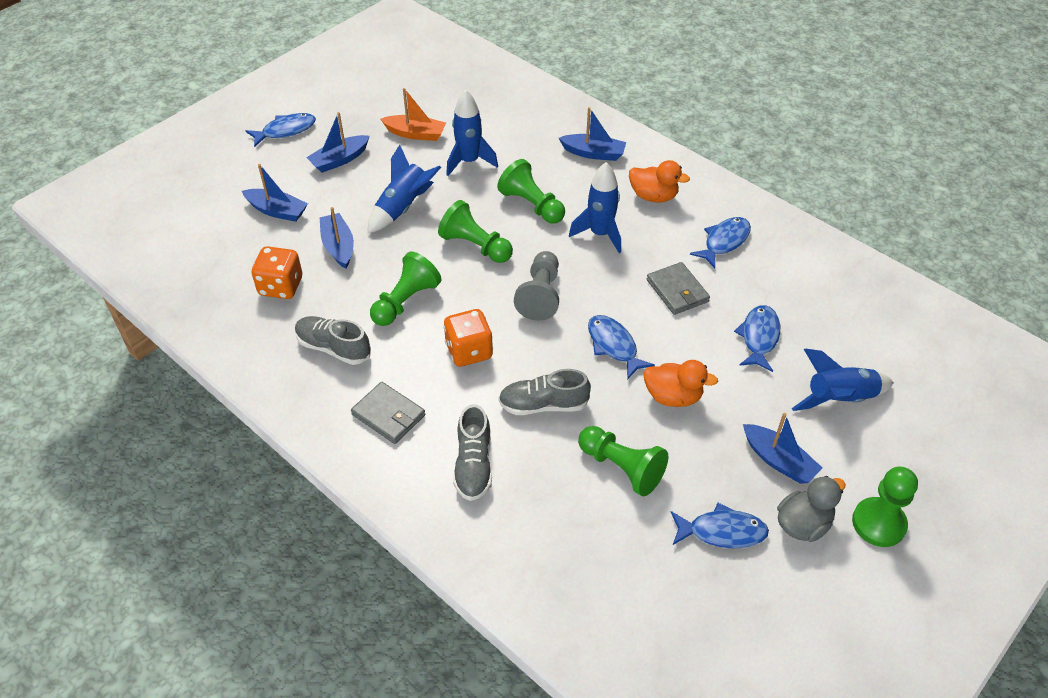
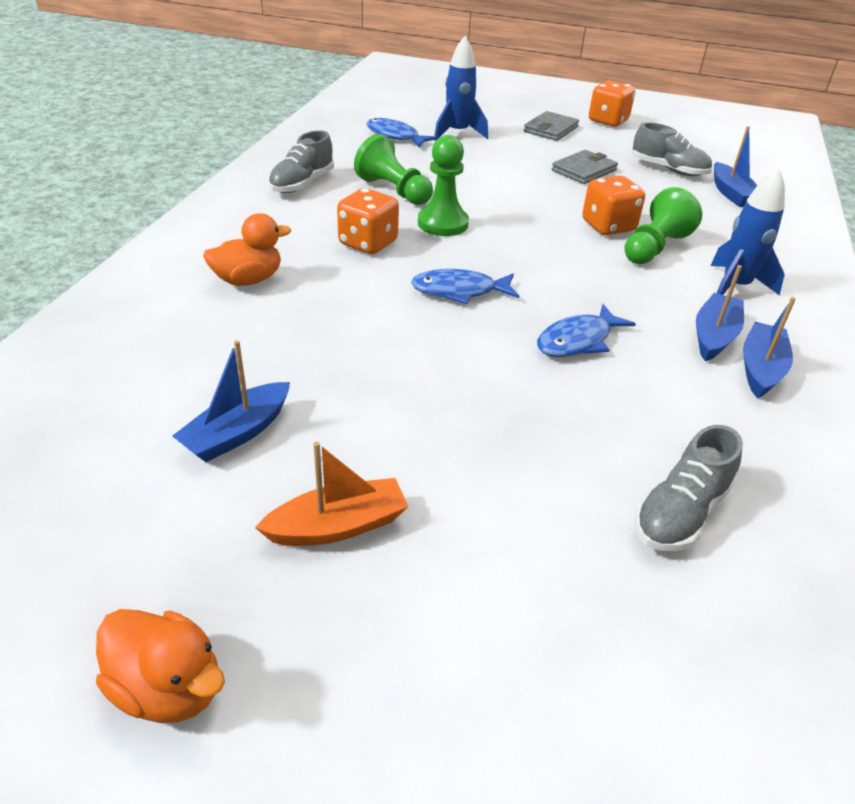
blue boat: [242,164,308,222] [306,112,370,173] [320,207,354,269] [559,107,626,161] [743,413,822,484] = 5 -> [172,340,290,462] [696,265,744,361] [714,126,757,207] [743,297,796,398] = 4
blue fish: [246,113,316,147] [588,315,655,379] [671,503,769,548] [690,217,751,268] [734,305,780,372] = 5 -> [367,118,437,147] [411,269,519,304] [537,304,636,357] = 3
blue rocket: [368,145,441,233] [446,89,498,176] [569,162,621,253] [792,349,894,411] = 4 -> [435,36,488,141] [711,168,785,296] = 2
green pawn: [370,251,441,326] [438,200,513,263] [497,159,565,223] [578,426,668,496] [852,467,918,547] = 5 -> [354,134,433,205] [418,135,469,236] [624,187,702,264] = 3
grey duck: [777,476,846,542] = 1 -> none = 0
grey pawn: [514,251,559,321] = 1 -> none = 0
orange dice: [251,246,302,299] [443,309,493,367] = 2 -> [337,188,399,254] [582,176,645,235] [589,80,635,127] = 3

